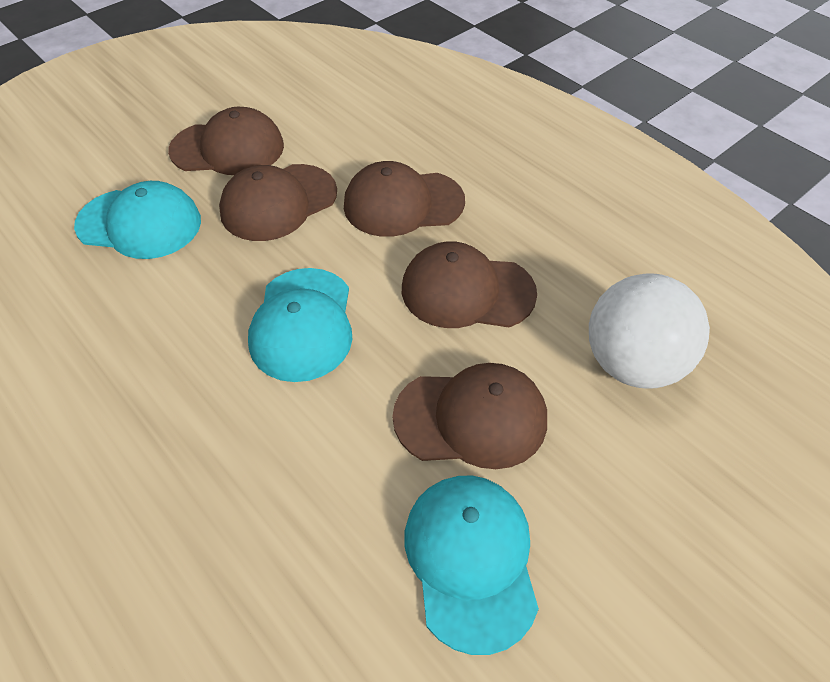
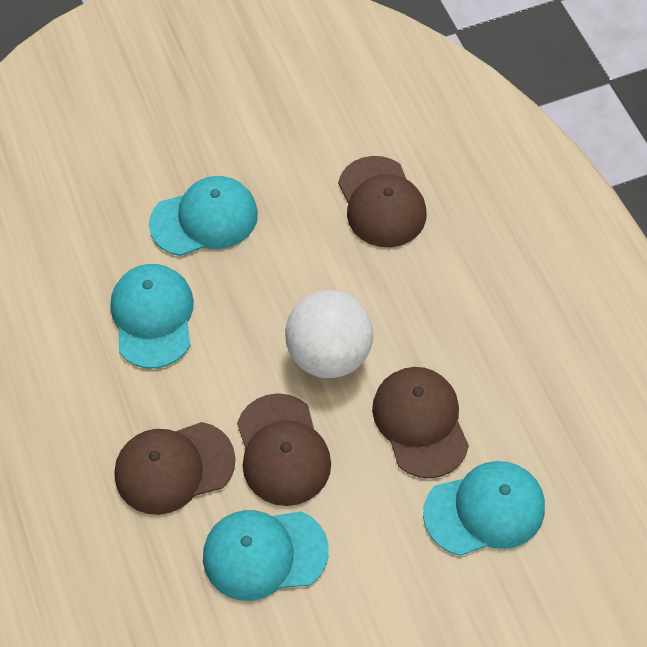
brown cap: [168,107,284,175] [219,164,337,241] [344,161,465,237] [392,363,547,469] [402,241,537,328] = 5 -> [115,422,235,515] [237,393,331,506] [338,156,426,247] [372,367,469,478] = 4
turquoise cap: [74,181,201,259] [248,268,352,382] [405,476,539,655] = 3 -> [111,264,194,369] [149,176,258,256] [203,510,329,601] [423,461,545,556] = 4

